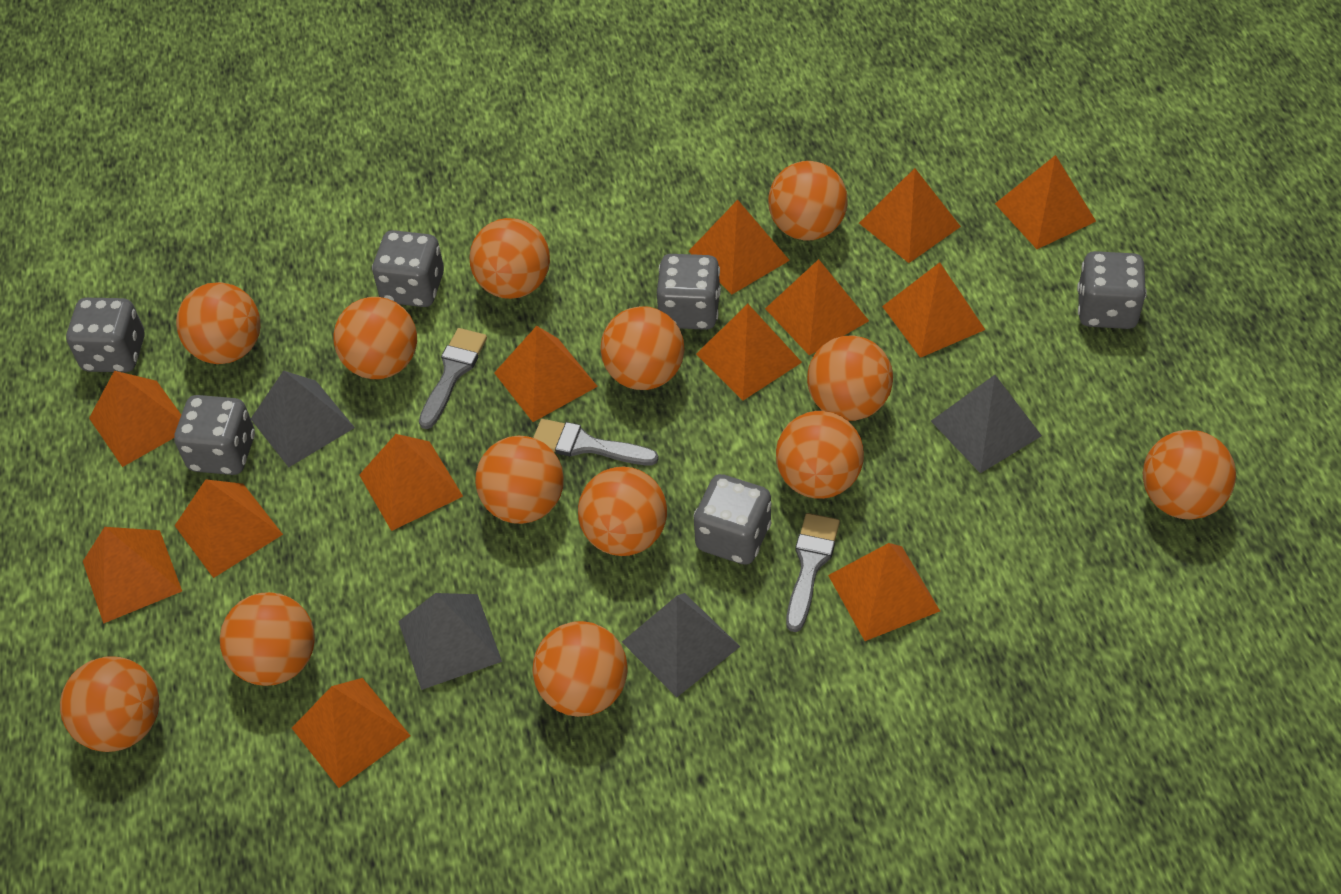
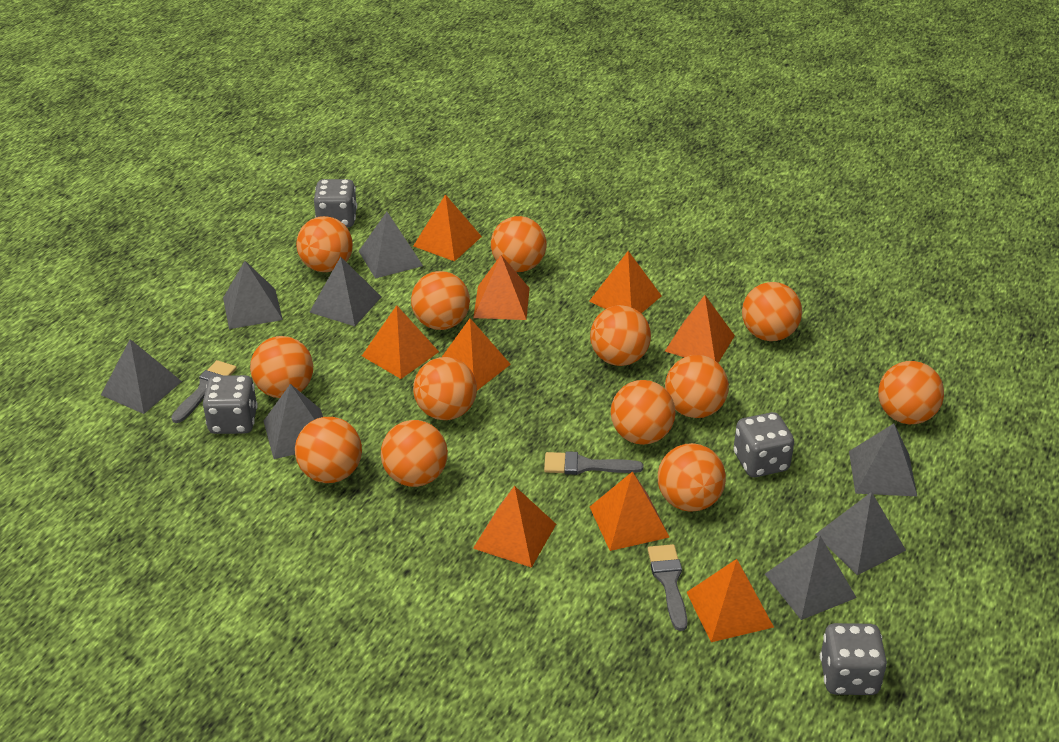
grey dice: [66,298,144,372] [174,395,255,475] [372,230,444,307] [657,254,721,330] [694,474,772,565] [1077,251,1147,329] = 6 -> [203,375,258,434] [314,179,357,228] [734,412,794,477] [820,623,887,695] = 4
grey pyramid: [251,370,355,467] [398,593,502,690] [622,593,740,697] [931,375,1042,473] = 4 -> [101,339,182,414] [223,261,283,329] [264,384,323,459] [310,257,381,326] [359,212,423,279] [765,536,857,620] [815,492,906,575] [849,424,918,497] = 8
orange pyramid: [83,527,182,624] [89,371,181,467] [175,479,283,578] [292,678,411,788] [359,434,463,531] [494,326,598,422] [689,200,790,295] [696,304,802,400] [765,259,869,355] [828,543,940,641] [859,168,961,263] [882,262,985,358] [995,155,1096,249] = 13 -> [362,305,439,379] [413,194,482,261] [442,318,511,390] [473,255,530,320] [473,486,556,568] [589,251,662,313] [590,471,670,551] [665,295,735,363] [687,559,774,642] = 9

